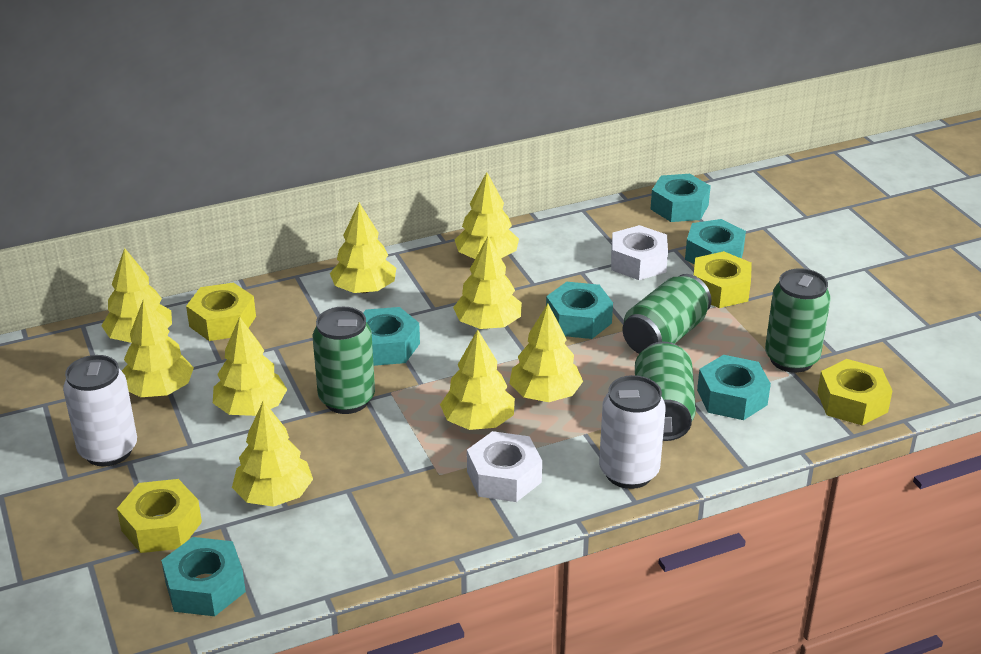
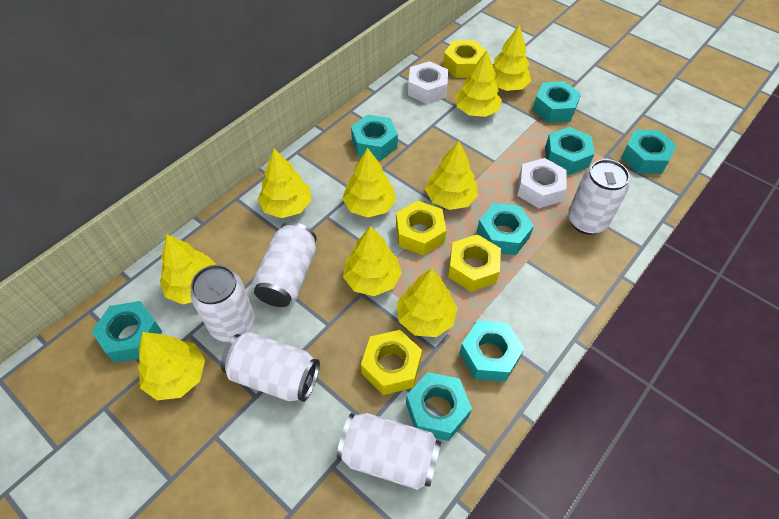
green can: [313,307,375,414] [622,274,712,354] [635,342,696,441] [765,268,831,373] = 4 -> none = 0
turquoise nut: [161,537,246,616] [363,307,420,366] [546,282,613,339] [650,174,711,222] [685,219,746,265] [697,355,771,420] = 6 -> [92,301,163,363] [351,114,398,160] [406,372,472,441] [459,321,525,382] [477,203,534,255] [533,81,581,123] [545,127,594,175] [621,130,677,174] = 8
white can: [63,355,137,467] [599,375,666,489] = 2 -> [191,265,255,342] [221,332,320,402] [253,222,316,307] [337,413,441,490] [568,159,630,235] = 5

